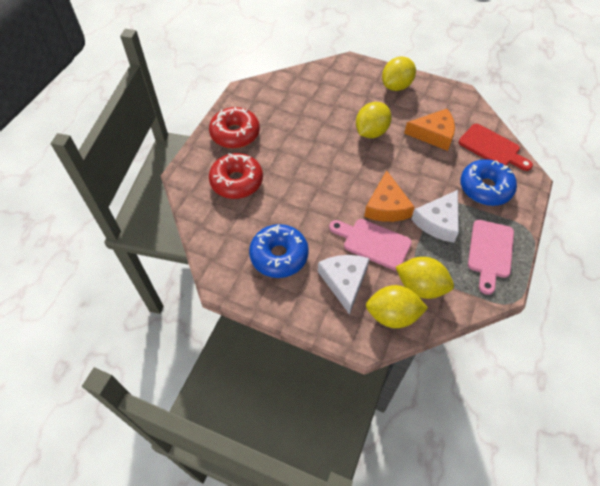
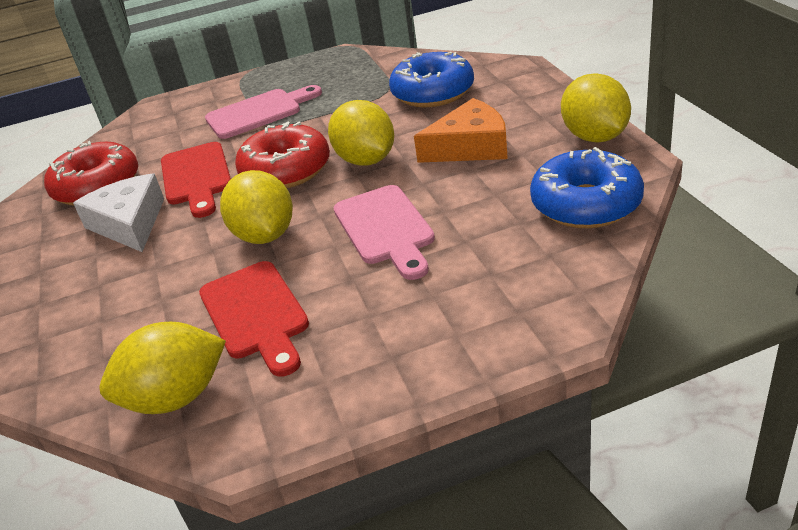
orange cheese: [364,171,415,222] [404,109,455,151] = 2 -> [414,98,508,163] = 1
red cutting board: [459,124,533,171] = 1 -> [161,142,231,218] [199,261,309,376] = 2
white cheese: [318,255,370,315] [411,190,459,243] = 2 -> [73,173,164,252] = 1

